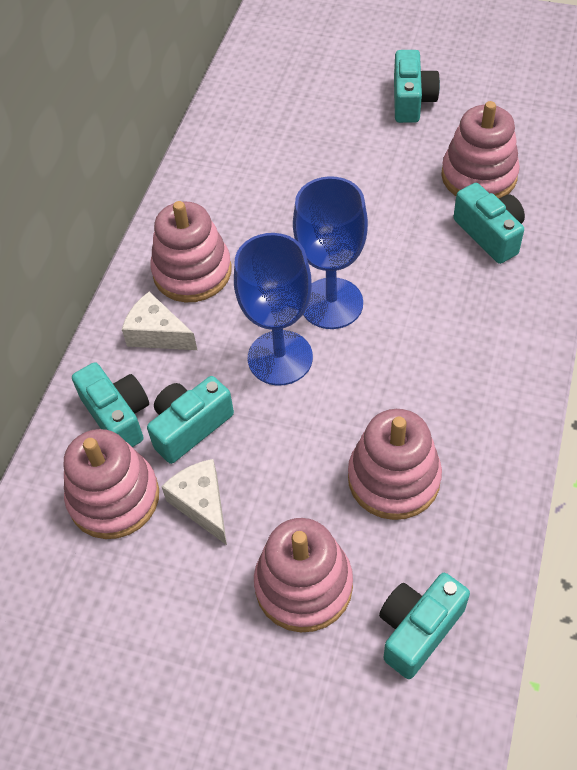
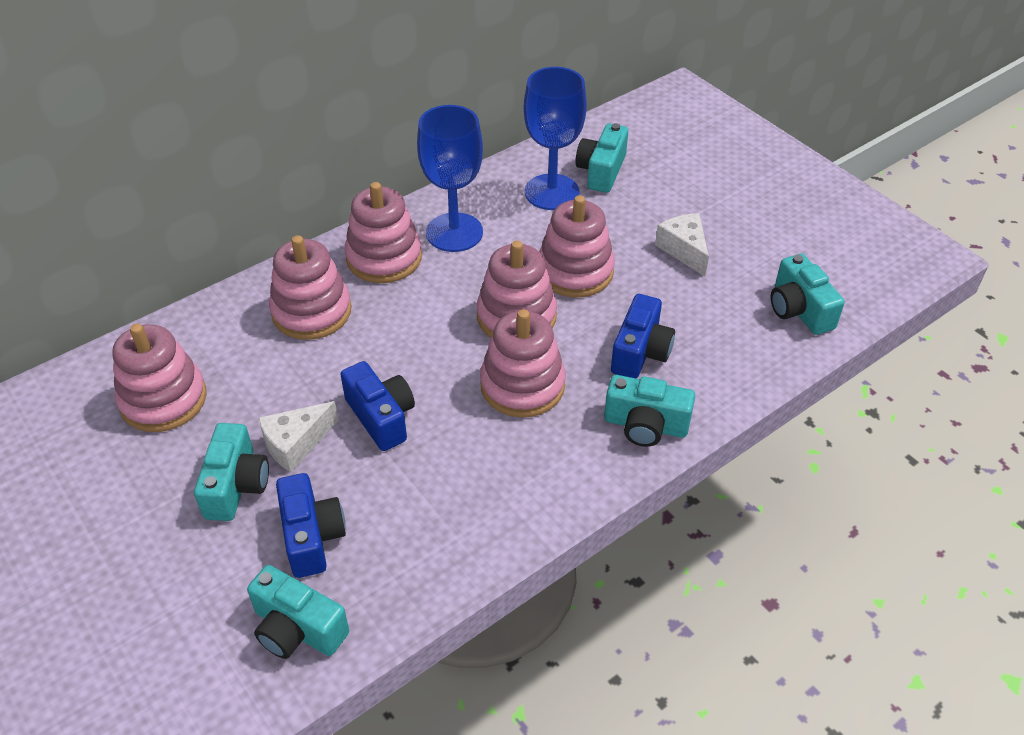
blue camera: none = 0 -> [276,473,346,578] [340,361,415,451] [611,294,675,379] = 3
pink stacking toy: [63,429,159,539] [150,201,232,302] [254,518,353,632] [348,409,442,520] [441,101,520,199] = 5 -> [112,323,207,432] [269,235,351,340] [344,182,422,283] [477,240,557,338] [480,309,566,418] [539,195,615,297] = 6

